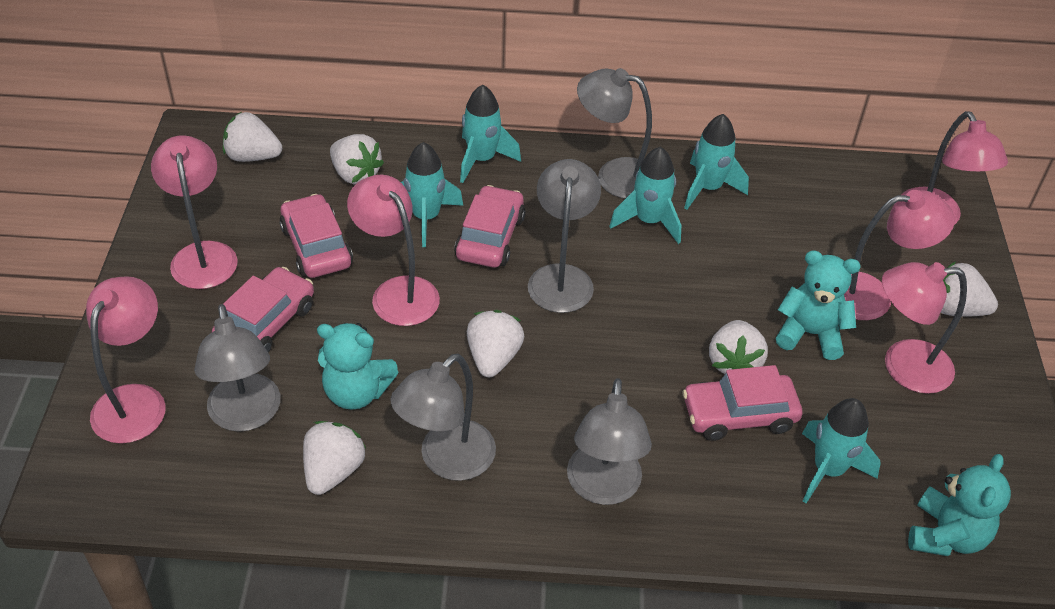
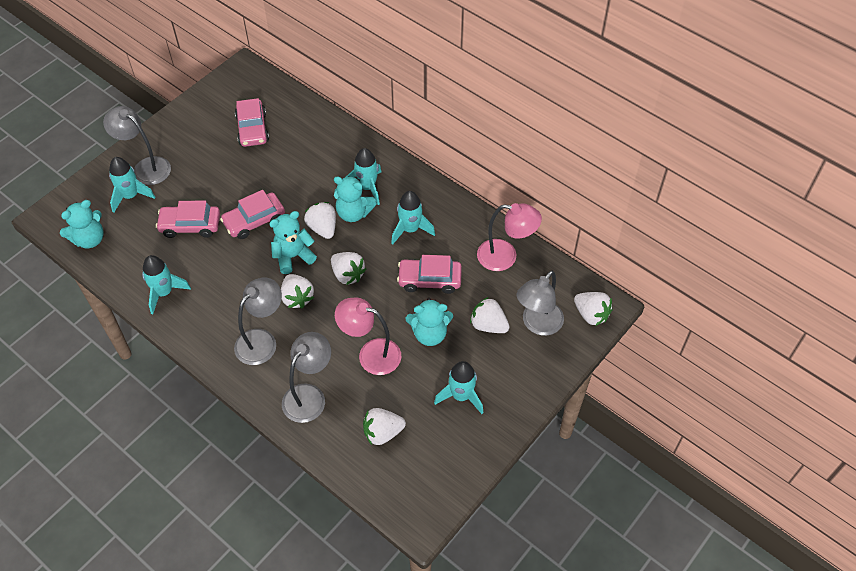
grey lamp: [194,304,281,432] [390,354,496,481] [528,159,601,313] [567,378,652,505] [577,68,652,199] = 5 -> [103,106,171,185] [234,277,282,365] [282,332,331,423] [516,271,564,336] = 4
pink lamp: [86,276,166,444] [151,135,238,289] [347,174,440,326] [844,190,955,320] [882,262,967,394] [902,111,1008,225] = 6 -> [335,298,401,375] [477,203,542,271] = 2
turquoise teddy bear: [317,323,399,410] [776,250,861,360] [908,454,1011,556] = 3 -> [60,200,103,248] [269,211,317,274] [334,176,377,222] [406,298,453,346] = 4

